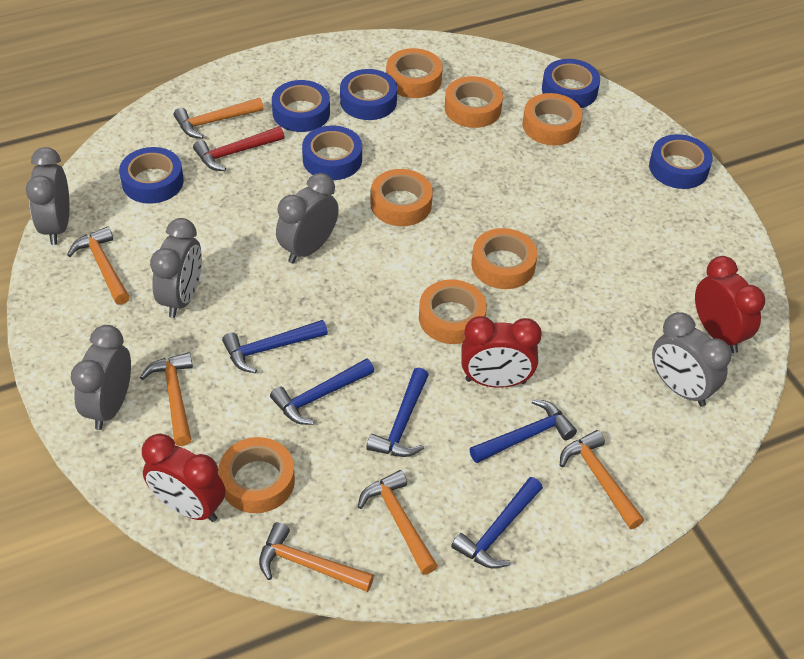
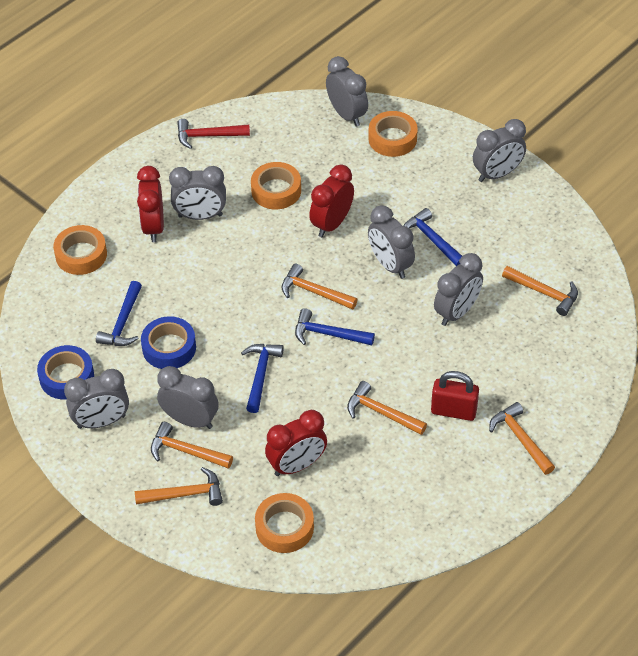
blue hammer: [222,320,328,373] [270,358,374,425] [366,368,429,457] [451,477,543,568] [469,399,577,463] = 5 -> [96,281,142,346] [241,344,284,413] [295,308,375,345] [404,208,462,266] = 4
blue tape: [119,147,184,204] [272,80,330,132] [302,125,362,180] [340,69,397,120] [542,59,600,108] [649,134,713,189] = 6 -> [37,345,94,399] [141,316,196,369] = 2
grey clock: [26,147,69,245] [71,325,131,430] [150,218,202,318] [276,173,339,263] [652,312,732,407] = 5 -> [64,369,129,429] [157,366,219,429] [169,166,226,220] [326,56,368,127] [368,205,415,279] [434,253,483,326] [473,119,526,182] = 7
orange tape: [218,437,295,513] [370,169,433,226] [386,48,443,98] [419,279,487,344] [445,76,503,128] [472,228,537,289] [523,93,582,146] = 7 -> [53,225,107,275] [251,162,301,209] [255,493,314,553] [368,111,418,157] = 4
red padlock: none = 0 -> [431,371,479,421] = 1

